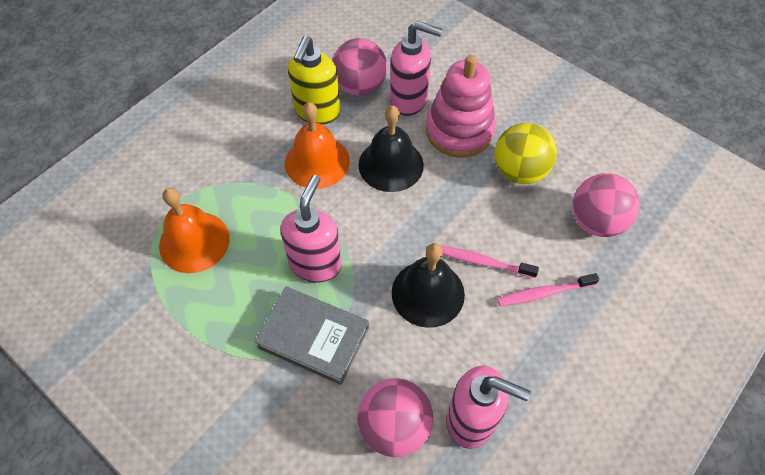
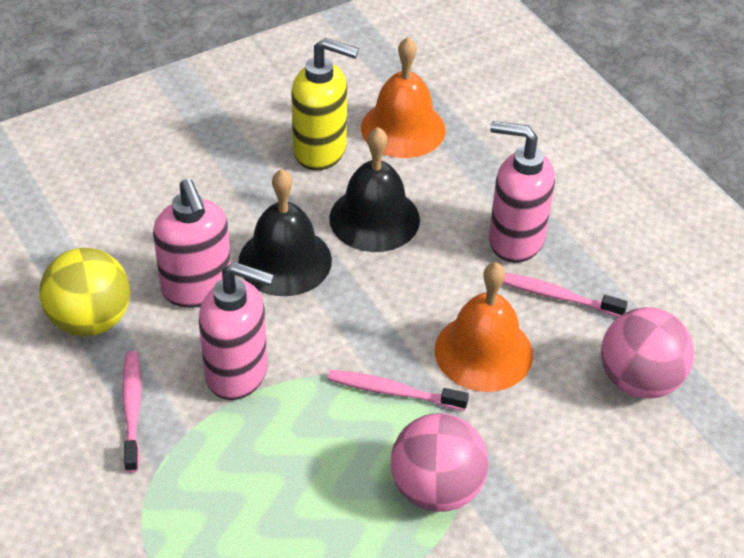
grey book: [254,287,369,385] = 1 -> none = 0
pink ball: [332,38,387,96] [357,378,433,457] [572,173,640,237] = 3 -> [391,413,489,512] [601,307,694,399] = 2
pink stacking toy: [426,55,496,158] = 1 -> none = 0
pink toothbrush: [441,246,539,278] [497,273,599,306] = 2 -> [122,351,141,473] [327,370,469,411] [503,273,628,317] = 3

